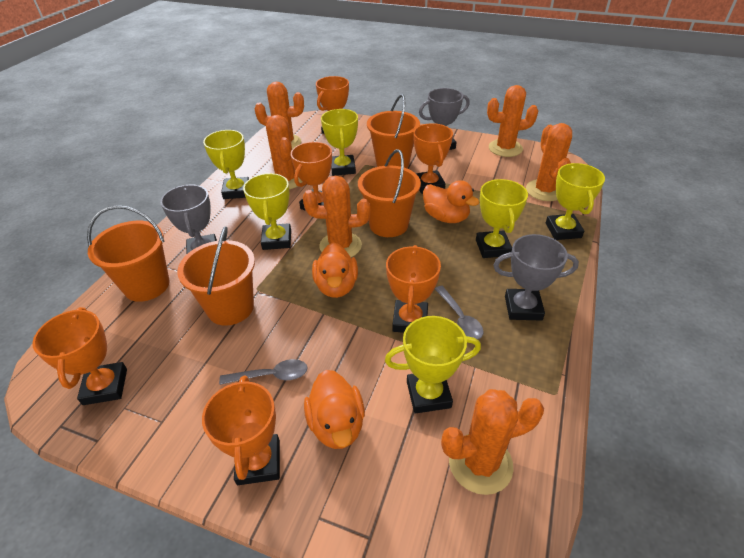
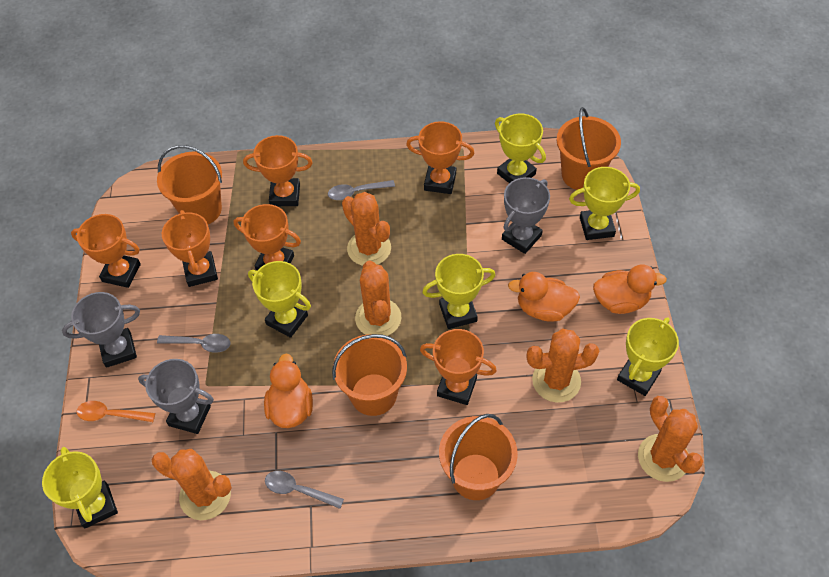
grey spoon: [219,359,308,385] [435,286,484,339] = 2 -> [157,334,230,353] [265,471,344,509] [328,180,395,200] = 3
orange cactus: [255,82,304,149] [266,115,302,189] [303,176,370,257] [441,389,544,495] [487,85,538,157] [526,123,572,201] = 6 -> [152,449,232,520] [342,192,391,266] [355,261,402,336] [527,329,599,403] [638,396,703,482] = 5
orange spoon: none = 0 -> [77,401,155,422] = 1

